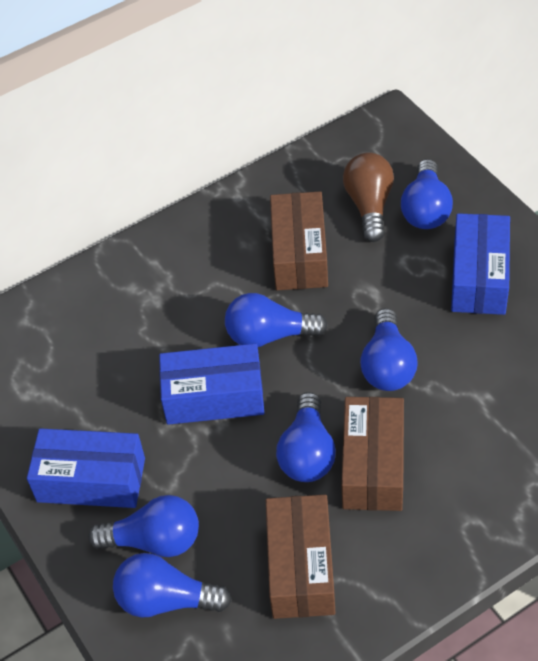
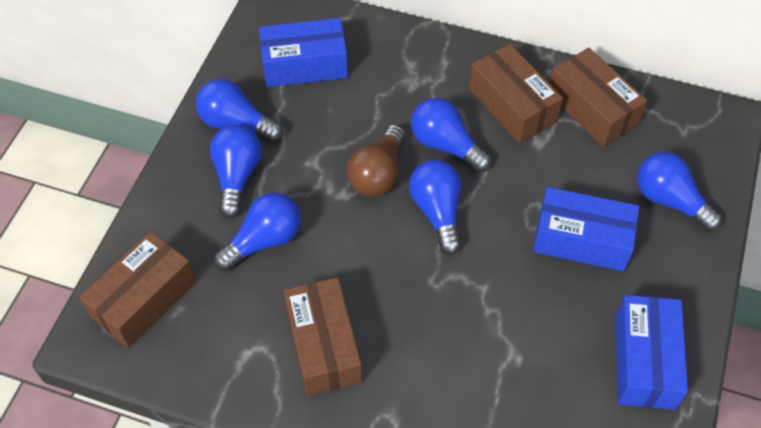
brown box: [266,495,335,619] [270,191,328,290] [341,397,404,511] = 3 -> [80,231,196,348] [284,277,362,396] [469,44,563,143] [550,48,647,147] = 4

